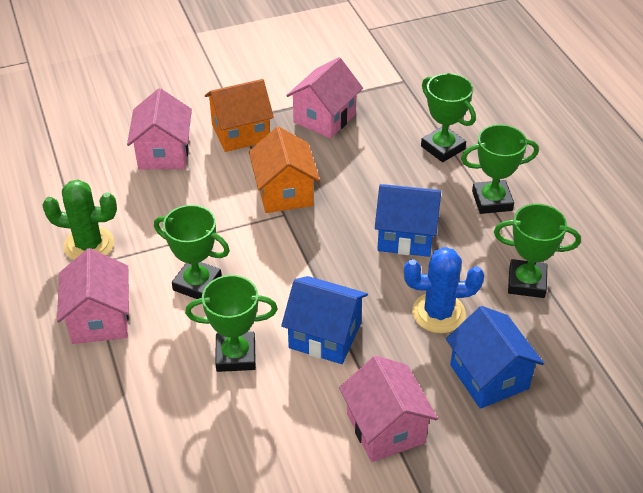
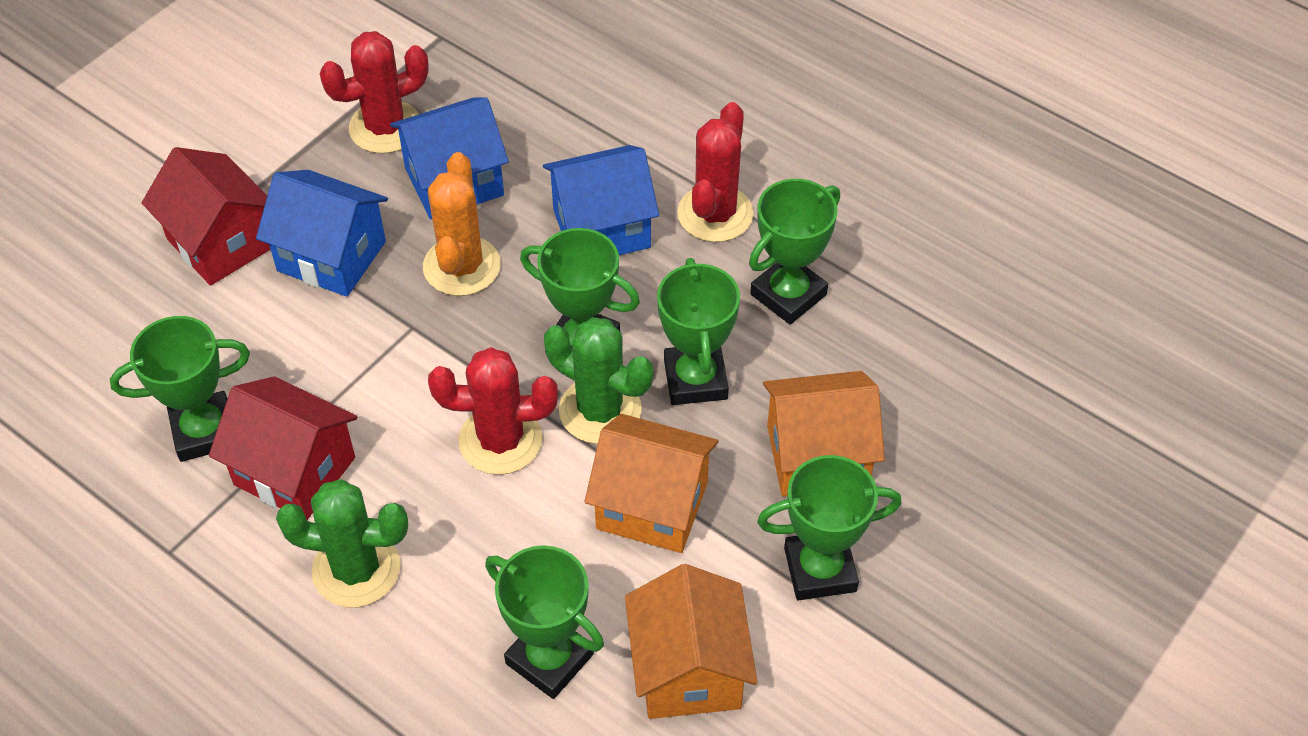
blue cactus: [404,247,484,333] = 1 -> none = 0
green cactus: [42,180,117,260] = 1 -> [276,479,408,608] [544,317,653,444] = 2
green trophy: [154,205,230,299] [185,275,277,372] [421,73,476,162] [461,124,539,214] [494,204,581,298] = 5 -> [110,316,250,462] [485,545,604,699] [520,228,640,353] [657,258,740,405] [749,179,840,325] [757,455,902,600] = 6
orange cactus: none = 0 -> [423,152,501,296] = 1
orange house: [205,79,274,152] [249,126,320,213] = 2 -> [585,414,718,553] [625,564,757,719] [763,371,885,497] = 3
pink house: [57,248,129,344] [127,88,192,169] [286,57,363,139] [339,355,438,462] = 4 -> none = 0
red cactus: none = 0 -> [320,31,429,154] [428,347,558,475] [677,102,754,242] = 3
red house: none = 0 -> [142,147,271,286] [209,377,357,520] = 2

